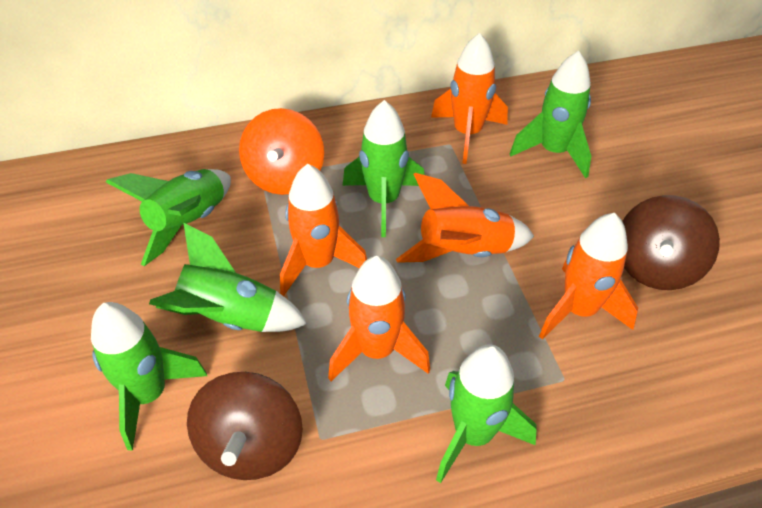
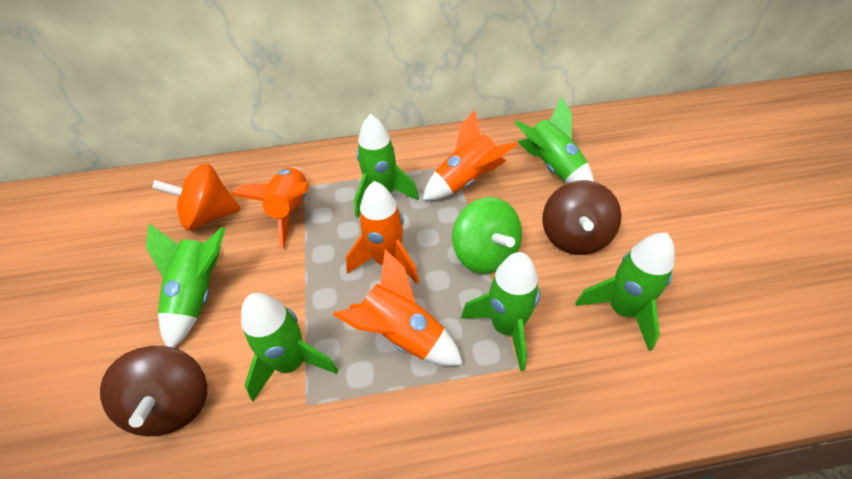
green spinning top: none = 0 -> [452,197,522,274] = 1
orange rocket: [280,164,367,296] [328,256,430,381] [396,173,534,263] [431,33,508,164] [539,213,638,340] = 5 -> [231,167,309,248] [333,249,463,366] [346,181,419,284] [423,110,517,200] = 4

